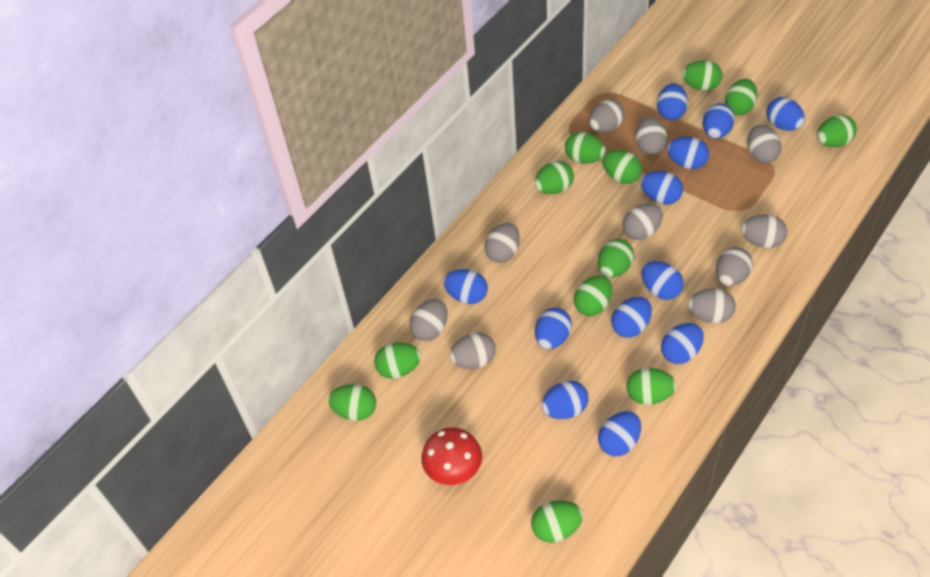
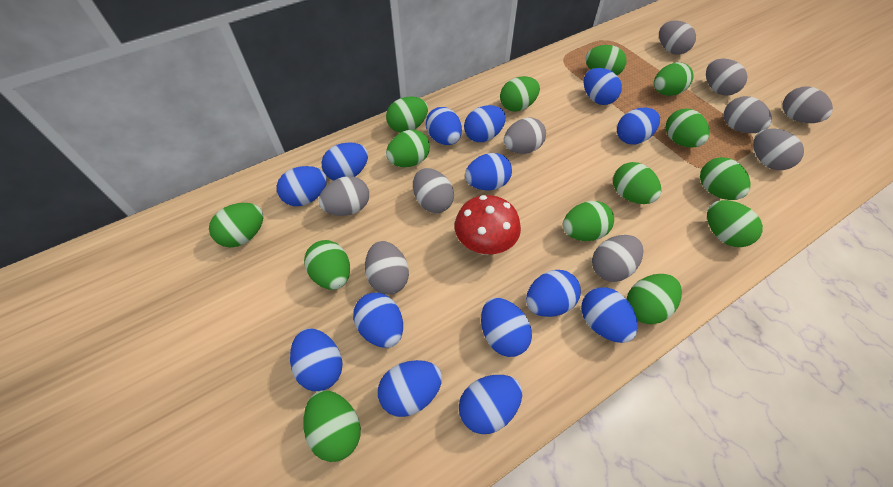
blue egg: [443,269,488,304] [535,308,572,349] [542,380,589,419] [598,411,641,456] [611,297,652,338] [641,171,683,205] [641,261,684,300] [657,83,688,120] [661,323,704,364] [667,137,709,169] [703,103,735,139] [767,97,805,131] = 12 -> [277,166,327,206] [290,329,343,391] [321,142,368,181] [353,293,403,348] [378,360,442,417] [426,107,462,145] [459,375,522,434] [464,105,506,142] [465,153,512,191] [481,298,532,357] [526,270,581,317] [581,287,638,343] [584,68,622,105] [617,108,660,144] = 14
green egg: [328,384,376,421] [374,342,421,379] [531,501,583,543] [535,161,574,194] [565,132,606,164] [574,275,612,316] [598,239,634,278] [602,150,642,184] [626,368,676,405] [682,60,722,91] [725,79,757,115] [817,115,857,147] = 12 -> [209,203,263,247] [303,391,361,462] [304,240,350,290] [386,97,428,133] [386,130,430,167] [500,76,540,112] [563,201,614,241] [586,45,626,75] [613,162,661,204] [627,274,682,324] [654,62,694,96] [665,109,710,148] [700,157,750,200] [707,200,763,247] = 14

